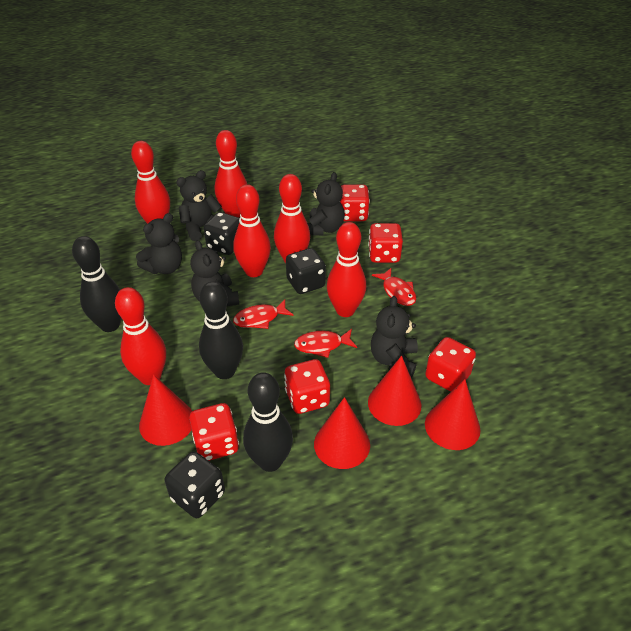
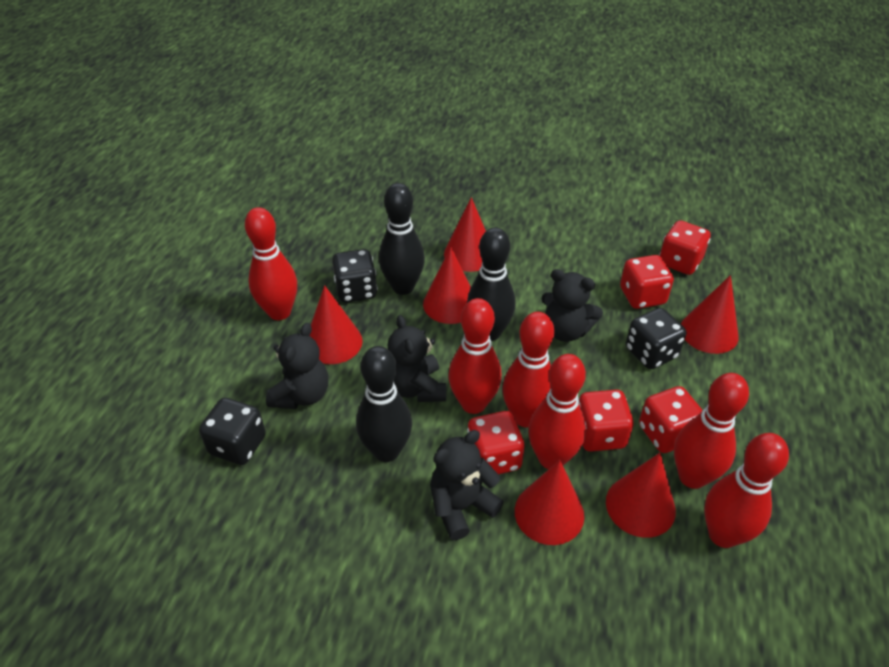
black teddy bear: [136,213,182,274] [176,170,222,241] [190,240,239,306] [307,172,345,235] [371,296,418,378] = 5 -> [266,323,328,409] [388,315,446,402] [430,430,504,540] [541,269,603,342] = 4
red cone: [139,375,192,446] [314,397,370,469] [368,356,421,426] [425,379,480,450] = 4 -> [310,285,362,364] [423,247,471,324] [444,197,486,272] [515,460,584,545] [606,453,676,538] [681,275,739,354] = 6
red fish: [233,299,294,329] [294,329,357,358] [372,268,416,306] = 3 -> none = 0

